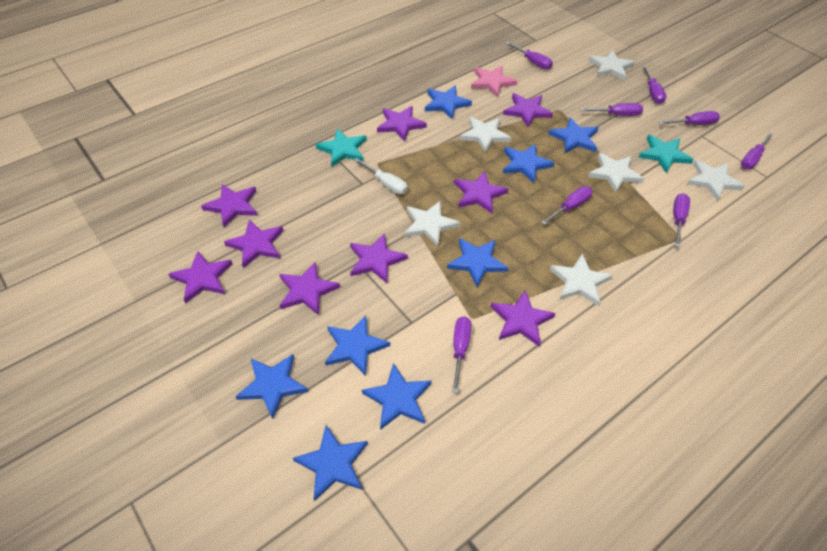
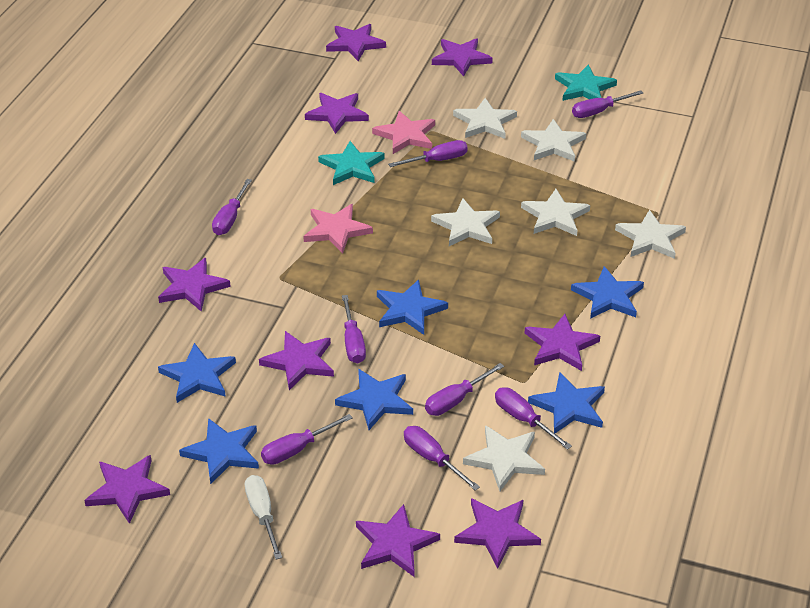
blue star: [235,354,308,419] [293,425,368,501] [325,315,390,376] [362,363,431,430] [425,86,472,120] [447,238,508,287] [503,144,554,183] [548,117,598,153] = 8 -> [158,343,236,403] [179,418,259,484] [335,369,413,430] [377,280,448,335] [528,372,605,433] [571,266,644,319] = 6
pink star: [471,66,517,97] = 1 -> [303,204,373,254] [372,111,435,154] = 2

